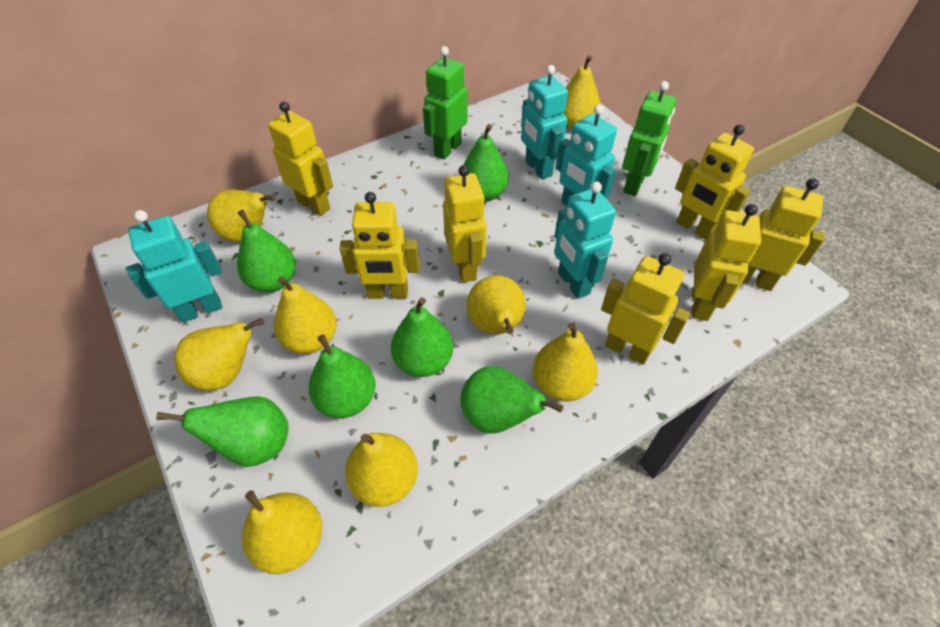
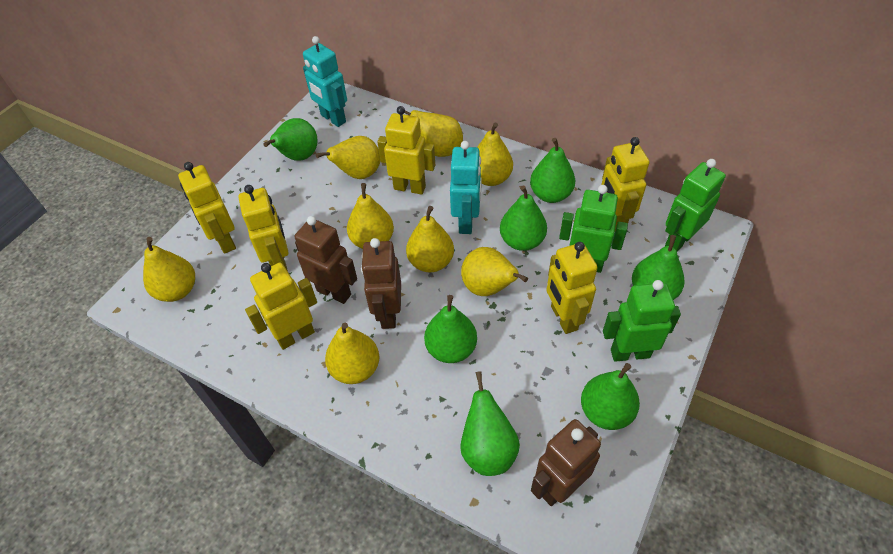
brown robot: none = 0 -> [295,216,357,304] [361,238,401,329] [531,419,601,506] = 3
green pear: [156,396,288,467] [237,210,296,292] [309,334,376,418] [391,297,453,377] [460,366,563,434] [464,124,509,202] = 6 -> [263,118,318,161] [424,295,477,363] [460,371,520,476] [500,185,547,251] [530,138,575,203] [581,363,640,430] [632,235,685,300] = 7
green robot: [423,46,468,160] [622,81,676,196] = 2 -> [559,185,628,273] [603,280,681,362] [665,159,726,251] = 3
turquoise robot: [127,210,223,323] [521,65,568,180] [554,182,616,299] [556,105,617,206] = 4 -> [303,36,347,127] [450,141,482,234] = 2
yellow robot: [268,102,333,216] [339,192,420,299] [443,165,487,283] [601,253,690,365] [675,124,754,240] [692,204,761,321] [742,178,825,291] = 7 -> [178,162,236,254] [238,185,289,271] [245,263,317,350] [377,106,435,195] [547,242,598,334] [601,137,650,230] = 6

